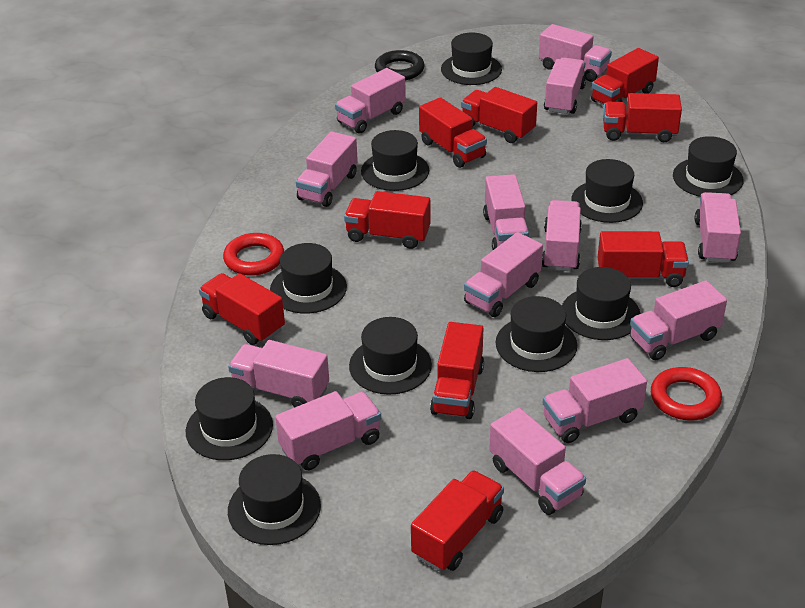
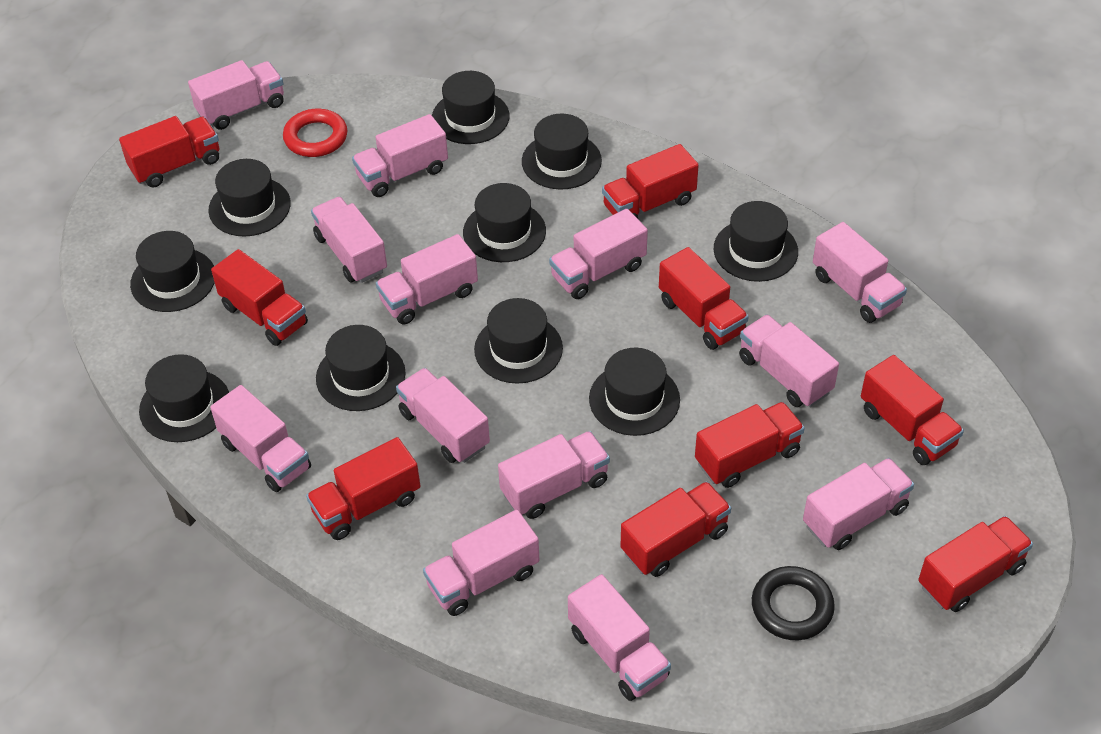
red ring: [223,233,284,276] [651,367,722,421] = 2 -> [283,109,347,157] = 1

